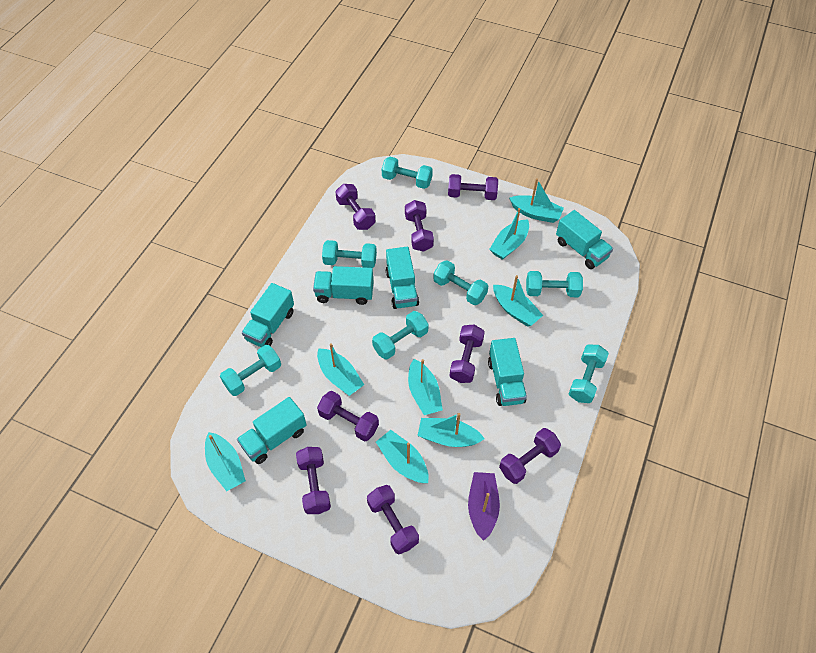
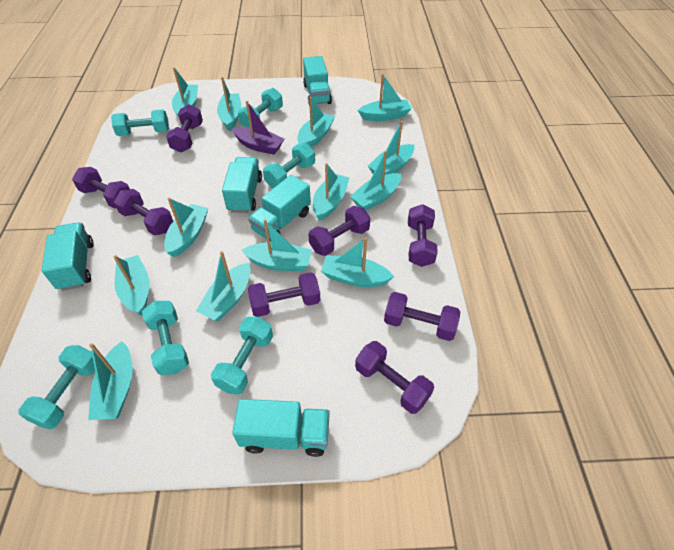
turquoise boat: [205,432,246,491] [317,343,364,396] [376,430,429,483] [408,359,443,415] [417,413,485,447] [489,208,529,260] [493,275,543,327] [509,178,564,223] = 8 -> [88,341,133,420] [113,255,150,316] [164,198,208,257] [172,67,198,117] [196,251,250,321] [217,77,241,131] [242,219,312,271] [297,96,335,147] [313,163,349,221] [321,237,394,287] [350,151,401,210] [358,74,412,121] [368,121,415,175] = 13
turquoise dumbbell: [220,345,281,396] [322,240,377,268] [372,311,429,359] [382,157,433,189] [433,260,488,305] [526,271,583,297] [569,344,609,403] = 7 -> [19,345,95,429] [111,109,169,136] [142,301,189,375] [211,317,273,395] [238,88,283,127] [263,143,315,188] = 6
turquoise truck: [237,397,307,464] [242,283,294,347] [313,266,374,305] [386,247,419,309] [488,338,527,406] [556,210,613,269] = 6 -> [42,222,93,291] [222,157,262,213] [232,399,330,457] [248,175,311,241] [303,56,332,104] = 5

